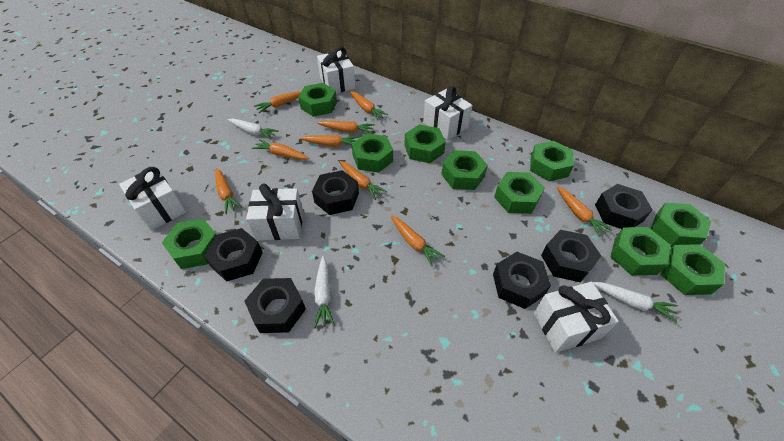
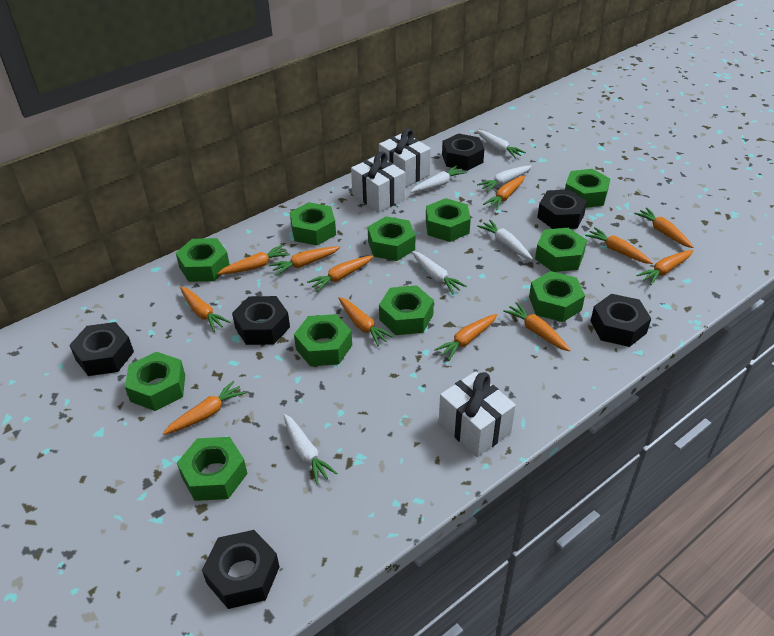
green nut: [162,219,216,269] [298,83,337,117] [352,133,393,173] [404,124,446,163] [441,150,488,190] [494,172,545,214] [530,141,574,181] [610,227,670,275] [651,203,711,247] [661,244,725,295] = 10 -> [125,352,185,411] [176,238,230,282] [177,437,247,501] [290,202,336,245] [294,314,352,366] [368,216,415,261] [379,285,434,335] [426,198,471,242] [529,271,585,322] [535,228,587,272] [565,169,611,208] = 11
orange carrot: [215,168,242,214] [252,139,309,160] [254,91,301,113] [300,135,360,147] [318,121,375,133] [340,161,387,200] [350,91,388,120] [390,215,445,266] [557,186,612,237] = 9 -> [163,381,246,435] [180,286,230,332] [217,245,290,275] [269,246,340,276] [307,255,374,292] [338,297,394,346] [434,314,497,361] [483,175,525,210] [503,302,571,352] [585,227,653,264] [634,207,693,248] [637,250,693,285] = 12
white carrot: [228,119,279,140] [314,256,335,328] [593,282,678,322] = 3 -> [283,414,337,484] [410,165,467,193] [412,251,467,294] [476,130,526,159] [477,166,532,192] [477,220,533,260] = 6
white gift: [119,167,186,230] [246,183,303,240] [317,47,356,93] [423,86,472,140] [534,282,619,353] = 5 -> [351,151,405,213] [379,128,431,187] [439,371,516,457] = 3

